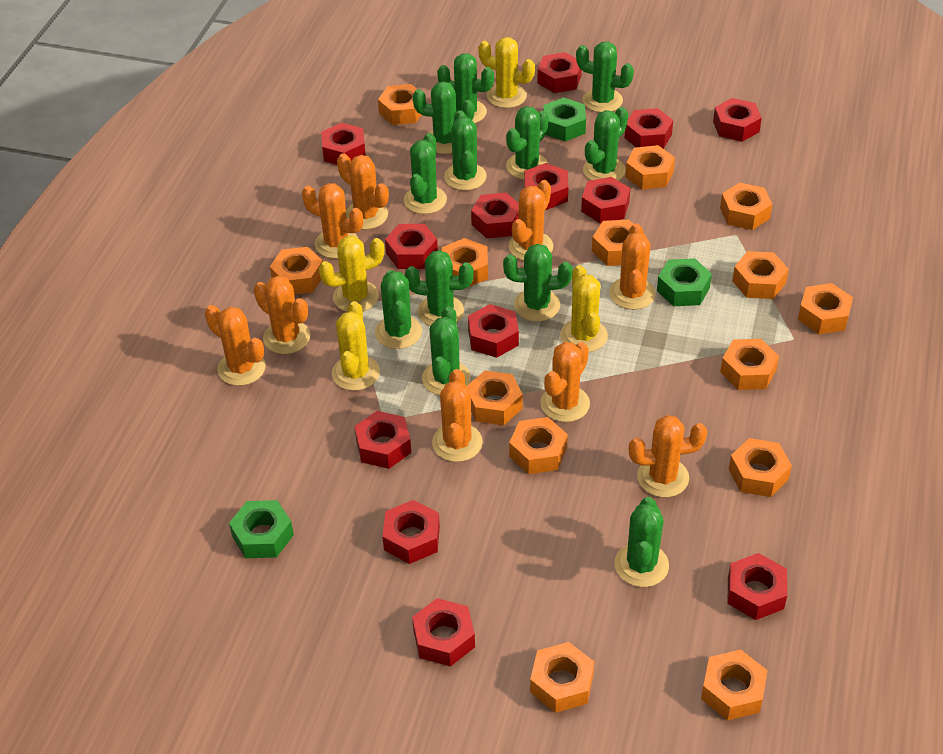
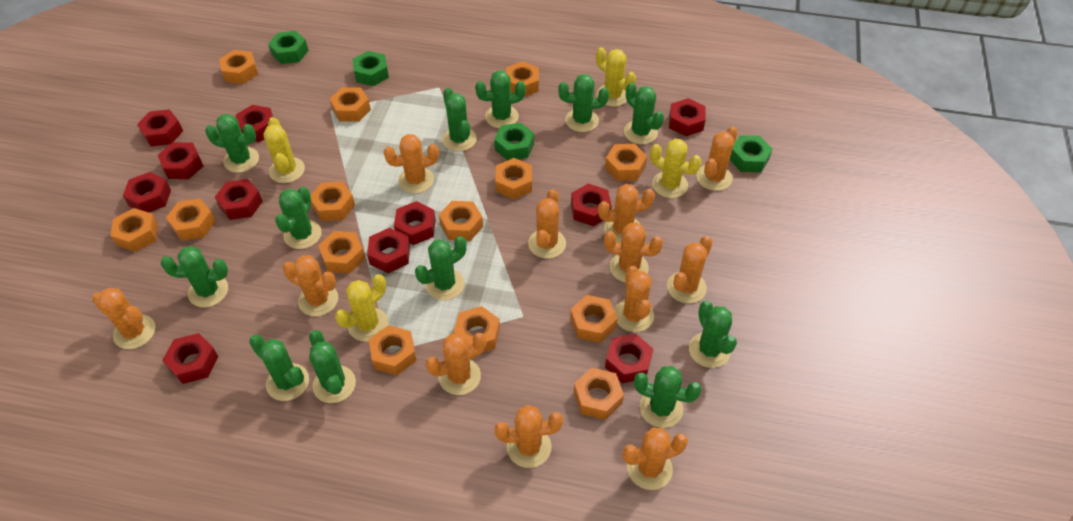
green nut: [229,500,294,558] [543,97,586,141] [657,258,712,306] = 3 -> [268,31,308,64] [353,51,389,86] [494,123,534,160] [730,136,772,172] = 4
orange cactus: [205,305,266,386] [254,276,310,354] [302,183,363,259] [337,153,389,230] [432,369,483,462] [509,180,553,261] [540,342,590,422] [609,223,656,310] [629,415,707,497] = 9 -> [92,288,155,349] [283,255,338,316] [384,134,439,193] [425,333,487,395] [495,405,563,468] [528,189,566,259] [598,184,655,243] [604,222,663,283] [614,266,654,332] [623,427,688,490] [667,236,713,303] [697,126,738,191] = 12
red nut: [321,123,366,165] [355,411,411,469] [382,500,440,564] [385,224,438,269] [412,598,475,667] [468,304,519,358] [471,193,519,238] [524,163,568,210] [537,52,582,93] [581,177,630,223] [625,108,673,149] [713,98,762,142] [728,553,787,620] = 13 -> [123,172,171,212] [137,109,183,146] [158,142,203,179] [162,333,219,384] [215,179,263,220] [236,105,273,142] [367,228,410,273] [394,201,436,245] [571,184,611,226] [605,333,653,383] [669,98,706,136] = 11

